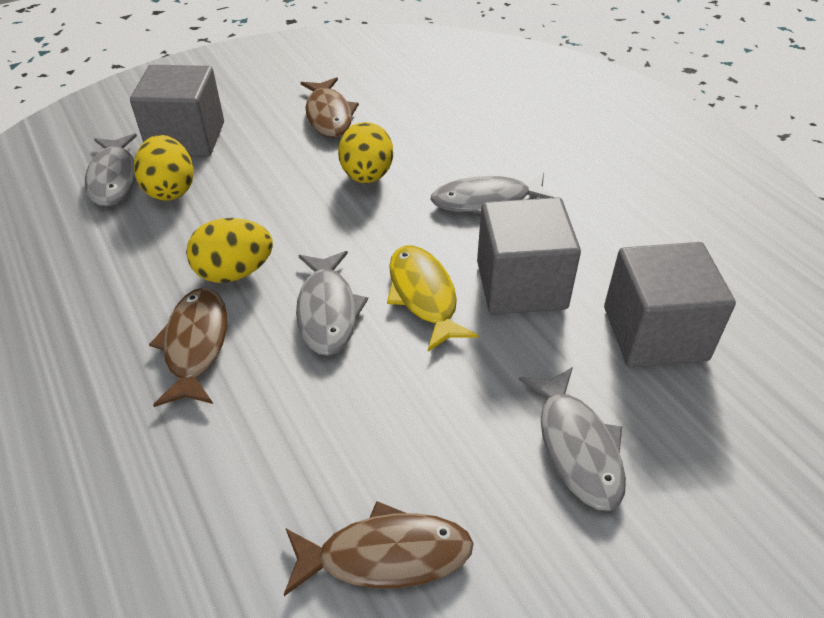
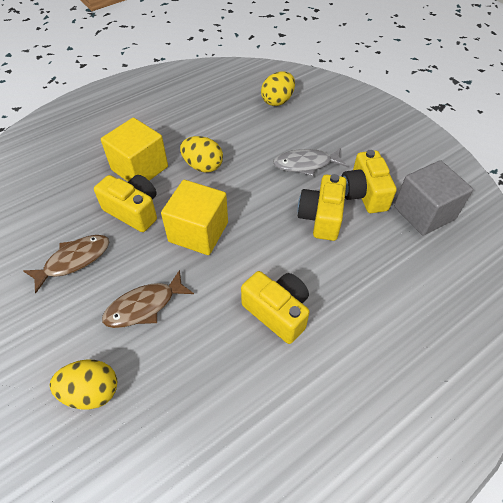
brown fish: [149,288,227,407] [284,501,473,596] [301,77,359,138] = 3 -> [23,235,109,293] [102,270,194,328] = 2
grey cube: [130,65,224,157] [477,197,581,315] [604,242,736,368] = 3 -> [394,160,473,236] = 1
grey fish: [85,133,137,206] [296,251,368,356] [430,173,556,214] [519,367,626,511] = 4 -> [273,148,347,176] = 1
yellow camera: none = 0 -> [94,175,157,232] [241,271,310,344] [297,174,346,241] [341,150,397,213] = 4
yellow cube: none = 0 -> [101,118,168,182] [161,180,228,255] = 2
yellow fish: [387,245,479,351] = 1 -> none = 0

